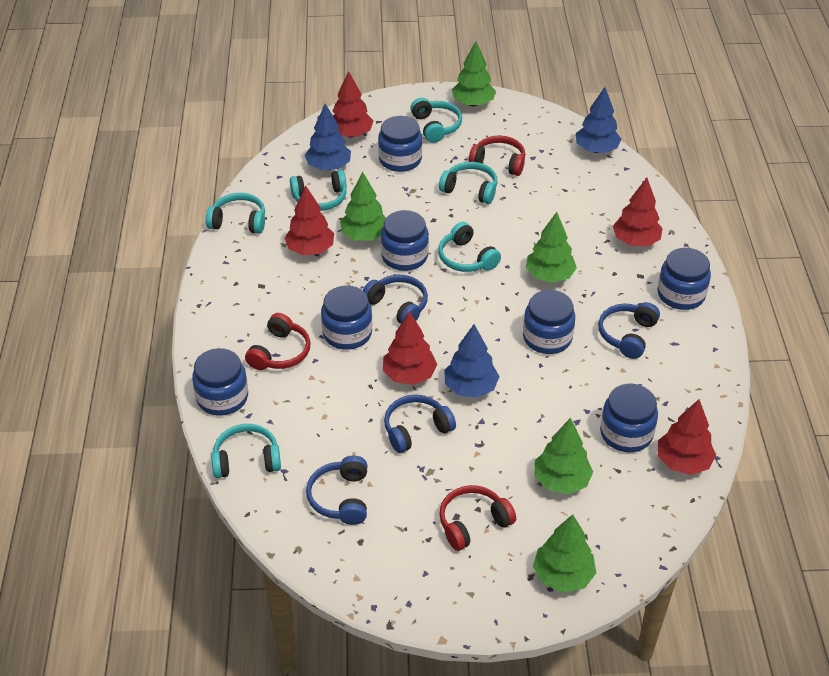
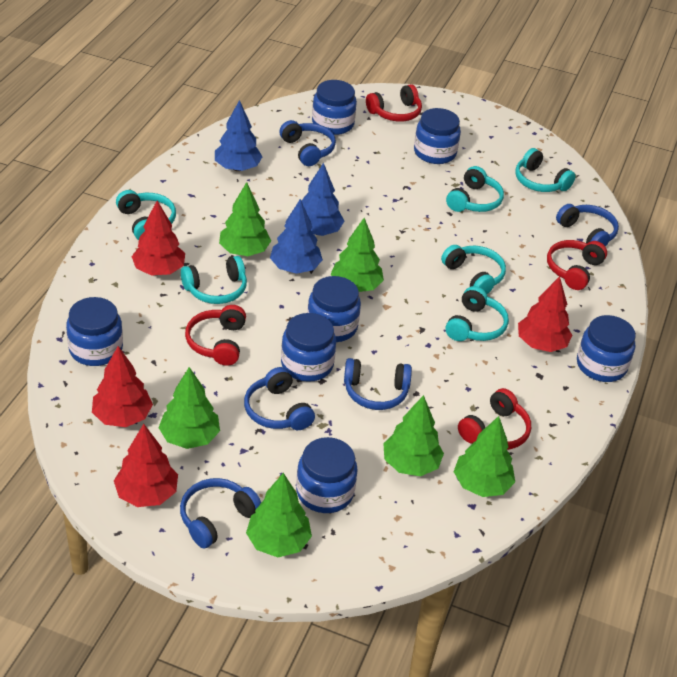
blue headphones: [306,455,367,525] [363,275,428,323] [384,395,456,453] [598,302,660,359] = 4 -> [180,478,261,549] [244,367,315,430] [279,120,336,166] [344,358,412,410] [556,204,619,247] = 5
green tree: [340,172,386,241] [452,41,496,106] [526,212,577,283] [533,514,596,593] [535,418,593,494] = 5 -> [158,367,220,449] [219,182,271,256] [246,473,312,557] [331,218,384,292] [383,395,444,476] [454,416,515,497] = 6
red headphones: [245,313,311,370] [439,485,516,551] [469,136,525,176] = 3 -> [185,305,246,366] [366,84,422,122] [458,388,531,450] [547,240,607,290] = 4
red tree: [285,186,334,255] [333,71,373,137] [383,311,437,385] [613,178,663,246] [658,399,716,475] = 5 -> [92,346,153,427] [114,424,178,507] [131,201,185,276] [518,276,572,352] = 4

